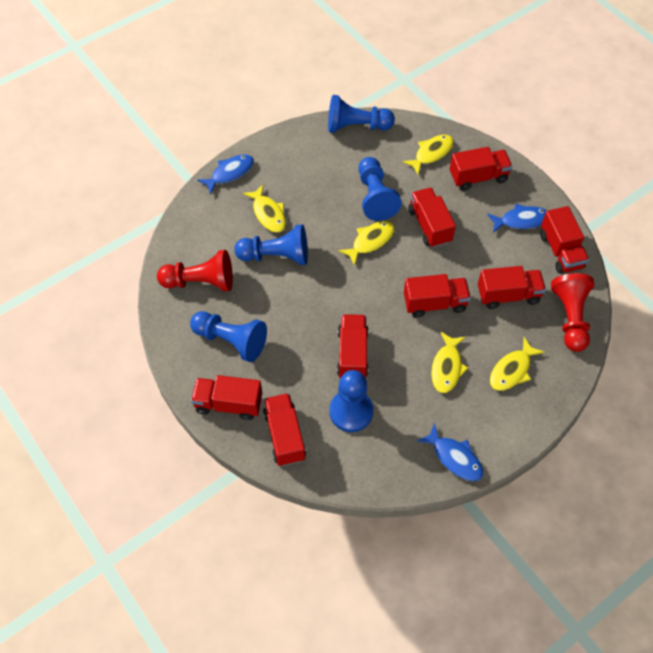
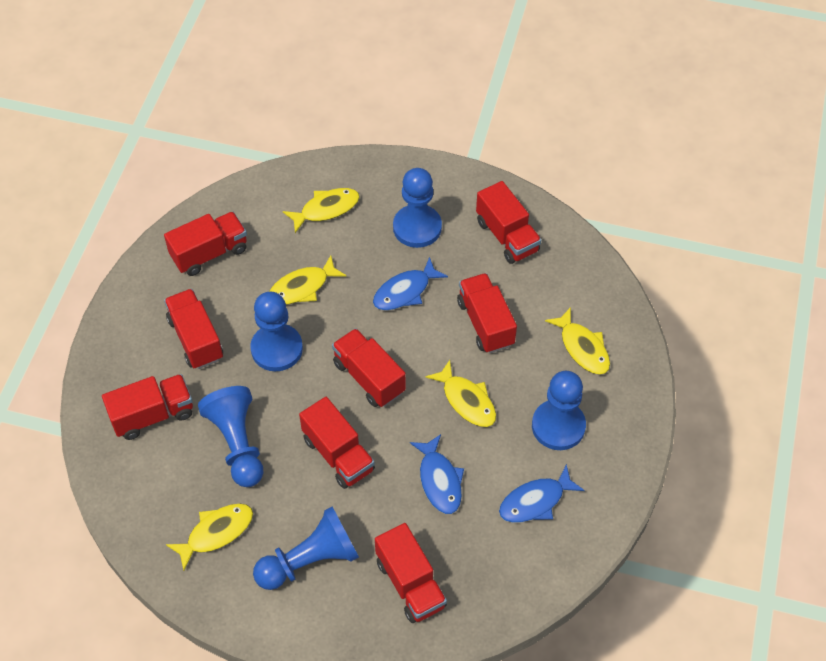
red pawn: [157,250,233,291] [551,273,594,352] = 2 -> none = 0

